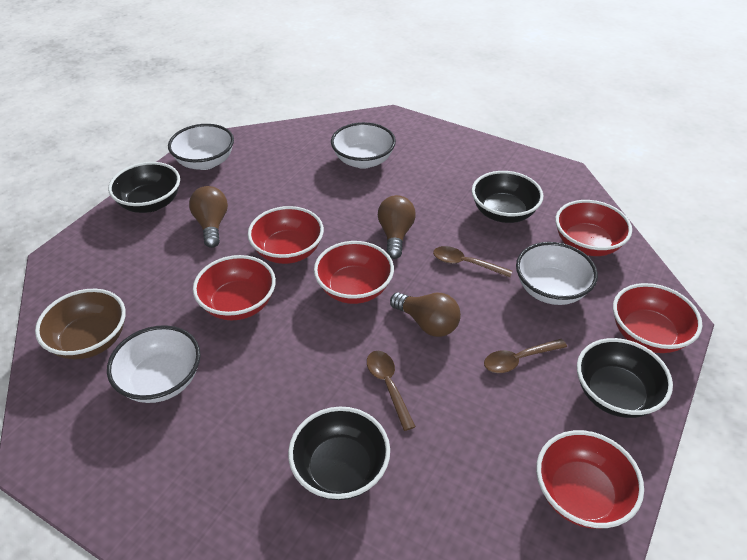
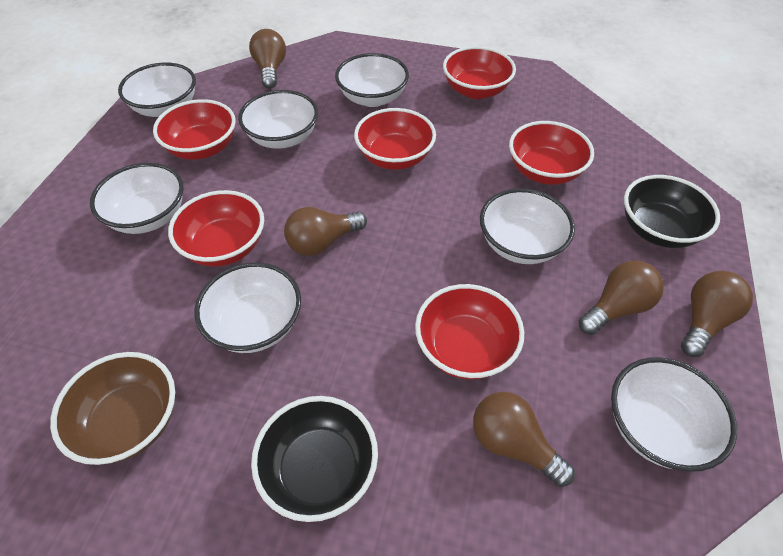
black bowl: [108,162,180,213] [288,407,390,500] [472,171,543,223] [577,338,673,418] = 4 -> [251,396,378,522] [624,175,720,248] = 2
brown light bulb: [189,186,228,248] [378,195,416,259] [390,292,461,337] = 3 -> [249,29,286,89] [284,207,367,256] [473,392,575,487] [578,261,664,335] [681,271,753,357] = 5
brown spoon: [367,351,416,431] [433,246,512,278] [484,339,567,373] = 3 -> none = 0
white bowl: [107,325,201,403] [168,124,234,170] [331,122,396,169] [516,242,598,305] = 4 -> [90,163,184,234] [118,62,196,117] [194,262,301,353] [238,90,318,149] [335,53,409,107] [480,188,575,264] [611,357,737,472] = 7

